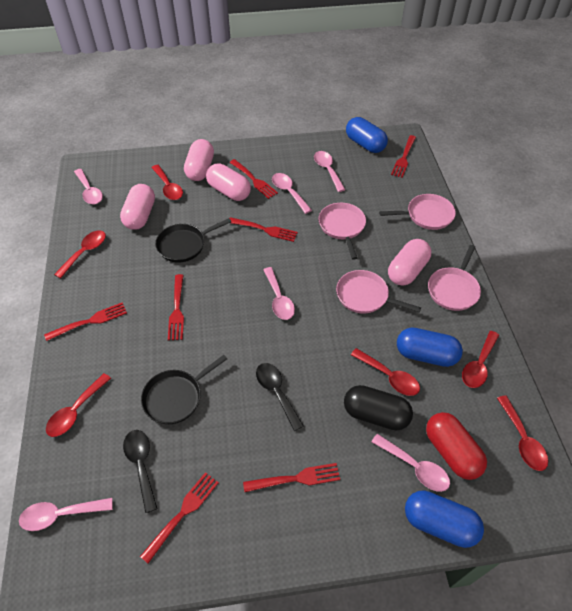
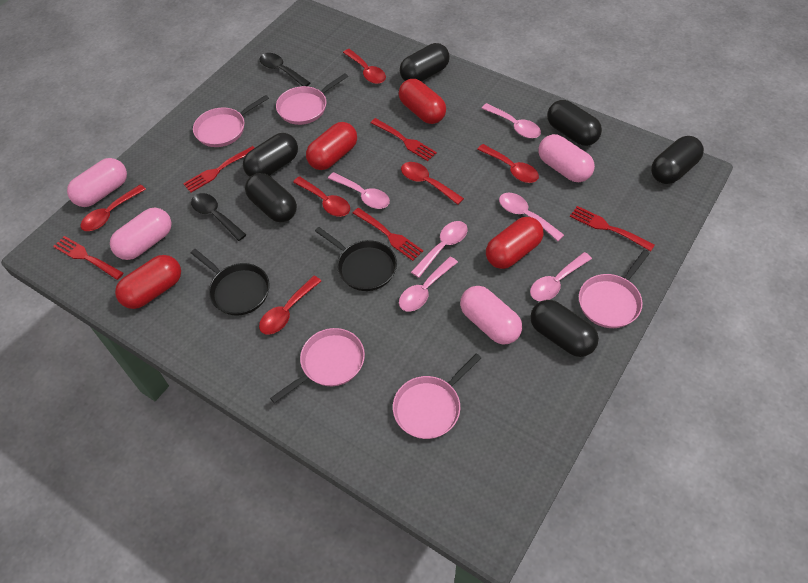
black capsule: [344,385,413,430] = 1 -> [243,133,298,177] [245,173,297,222] [400,43,450,82] [530,300,599,357] [547,100,602,146] [651,136,704,184] = 6
blue capsule: [346,117,388,153] [397,327,463,367] [405,490,484,548] = 3 -> none = 0
pink pan: [319,203,366,260] [336,270,421,313] [379,194,456,230] [428,245,481,311] = 4 -> [193,95,269,147] [270,328,365,403] [276,73,348,125] [393,353,481,439] [579,250,650,328] = 5
red capsule: [426,412,487,480] = 1 -> [115,255,181,309] [306,122,357,170] [399,79,446,124] [486,217,543,269] = 4
red fork: [44,303,127,341] [140,472,219,563] [168,274,184,340] [230,159,278,199] [230,217,298,242] [243,463,340,492] [391,135,416,178] = 7 -> [53,236,123,280] [183,146,255,192] [353,208,423,261] [371,118,437,161] [570,206,655,251] = 5

